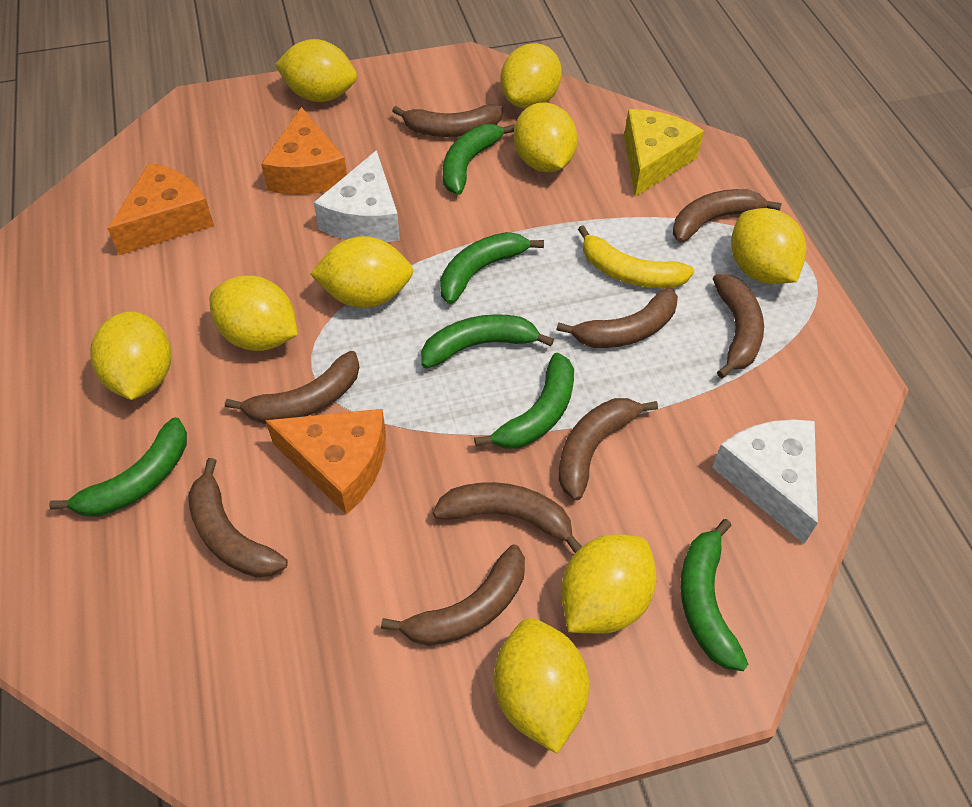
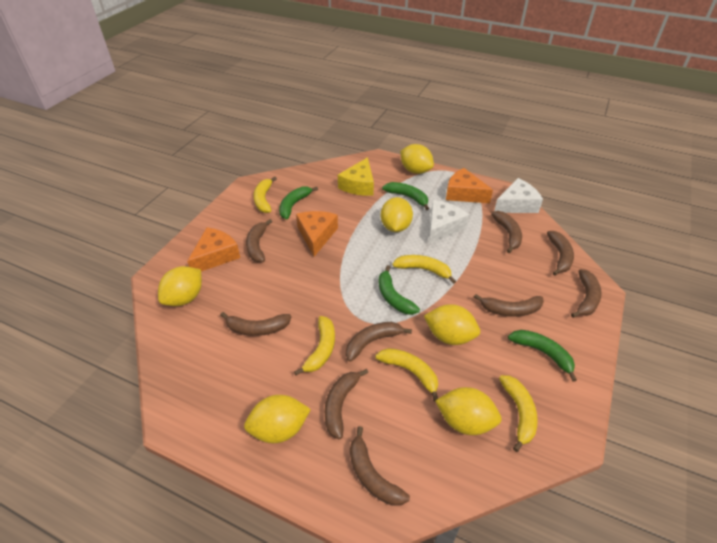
green banana: [49,417,187,517] [421,314,554,369] [440,232,544,304] [443,124,515,195] [474,353,574,449] [680,519,749,671] = 6 -> [279,186,318,219] [379,265,420,315] [382,182,429,210] [508,330,577,382] = 4
yellow banana: [578,225,694,288] = 1 -> [254,177,277,213] [294,316,335,375] [376,348,438,402] [392,255,456,284] [499,375,538,452] = 5
yellow lemon: [90,311,171,400] [210,276,298,351] [275,39,357,102] [310,236,414,308] [494,618,589,754] [500,43,562,109] [514,103,578,172] [561,534,657,634] [731,208,807,284] = 9 -> [158,266,202,306] [244,395,311,443] [381,197,413,232] [400,144,434,174] [424,304,480,345] [435,387,502,435] = 6

